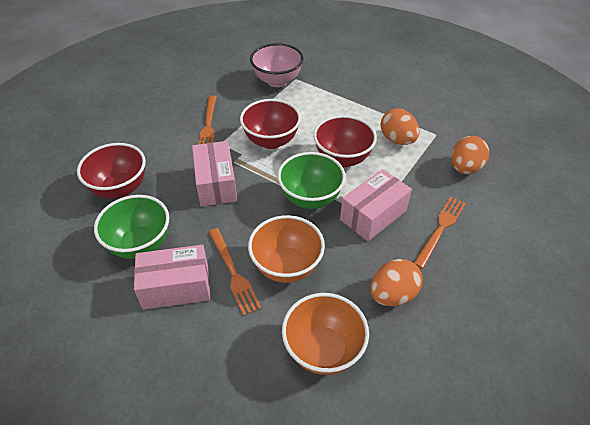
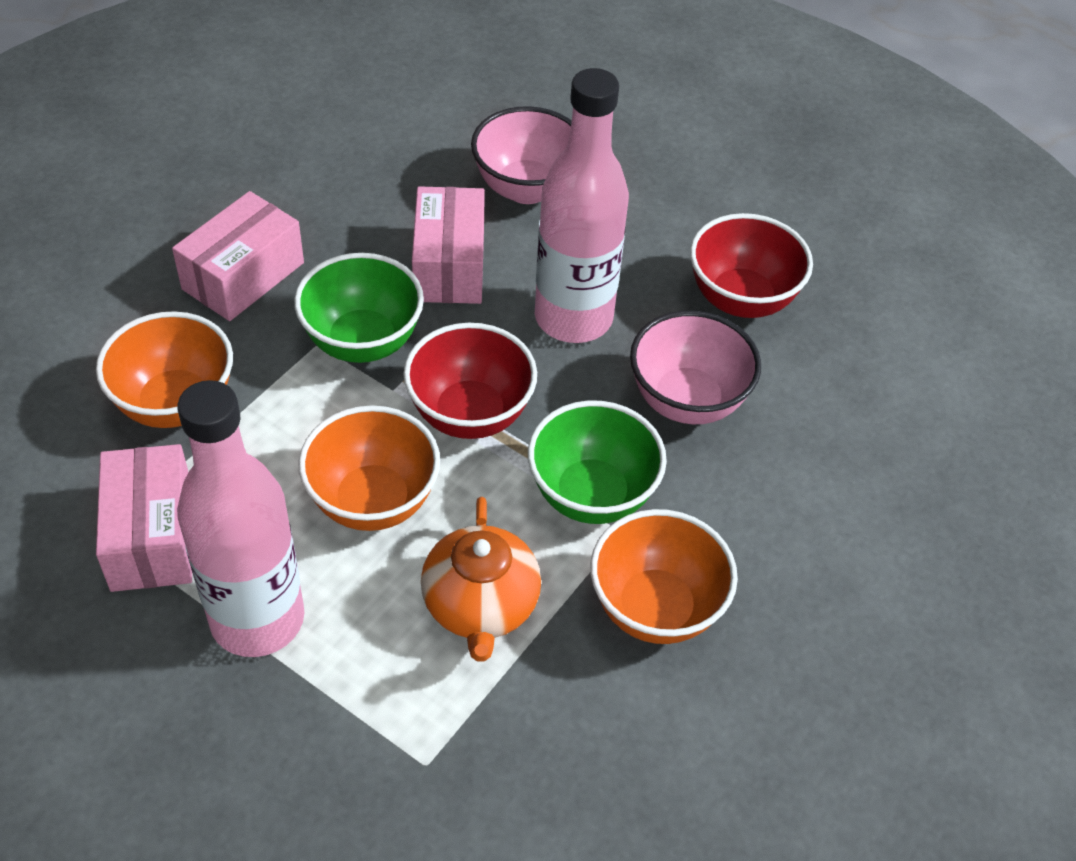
orange bowl: [248,215,325,283] [282,293,369,375] = 2 -> [96,311,233,428] [298,405,440,531] [590,509,738,644] = 3
orange egg: [370,259,423,306] [380,109,420,145] [451,136,489,174] = 3 -> none = 0
orange fork: [198,95,217,145] [209,228,261,316] [414,197,466,269] = 3 -> none = 0
orange teapot: none = 0 -> [421,497,541,661] = 1
pink bottle: none = 0 -> [177,380,304,657] [535,68,629,343] = 2
pink bowl: [250,43,304,87] = 1 -> [471,106,572,204] [630,311,761,424] = 2
red bowl: [77,143,146,198] [240,99,301,149] [313,115,377,167] = 3 -> [403,323,537,439] [690,213,813,318] = 2

